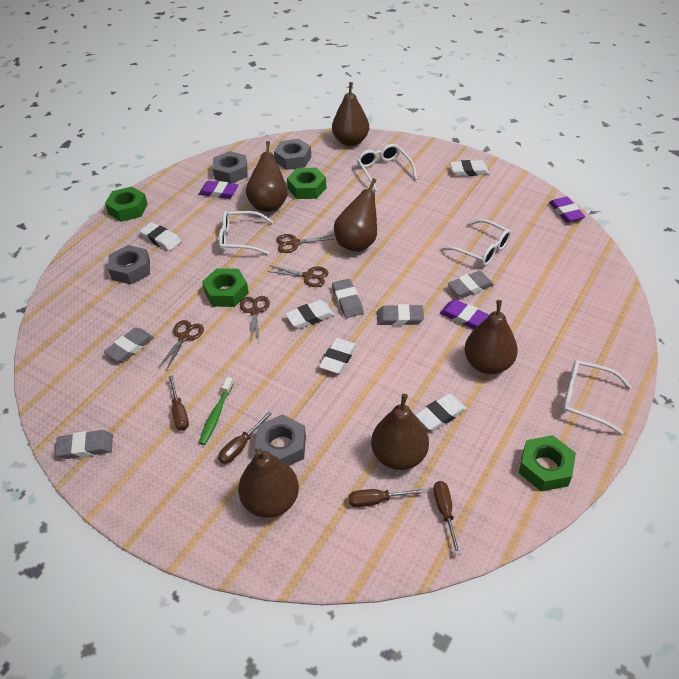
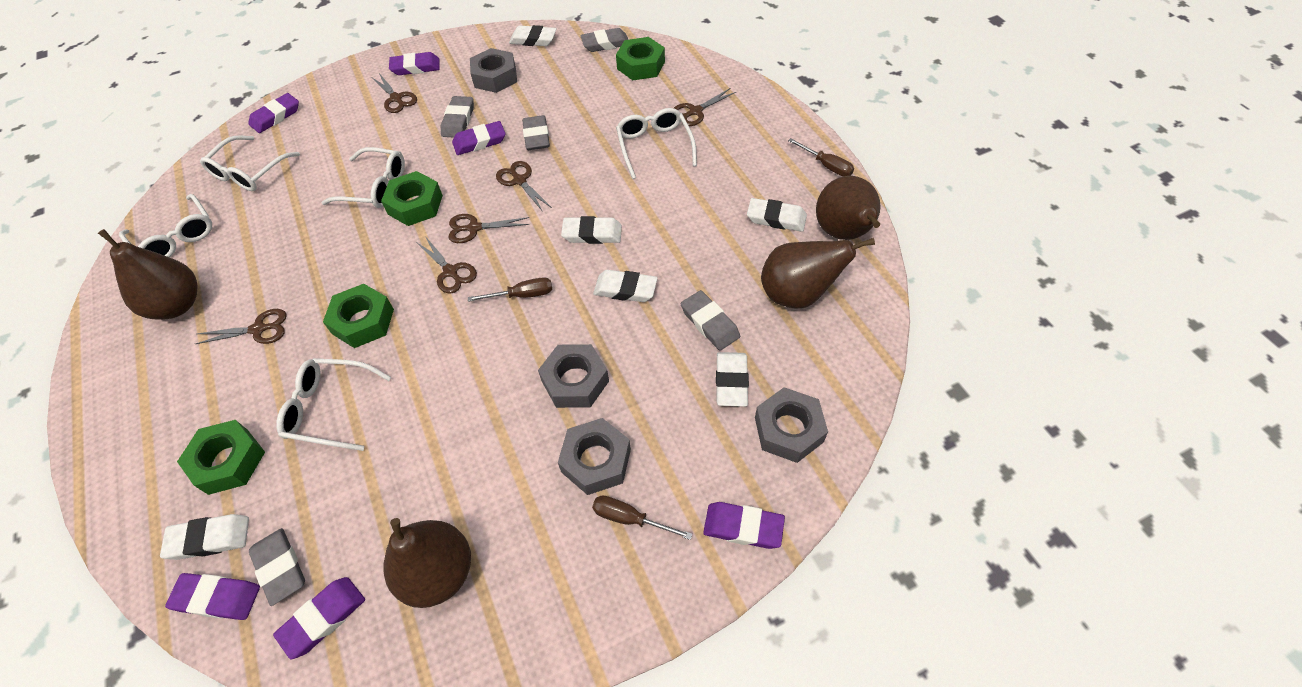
brown pear: [238,448,299,518] [246,141,287,212] [332,82,369,146] [334,178,377,252] [371,394,429,470] [464,300,518,374] = 6 -> [98,229,198,320] [383,518,471,608] [761,238,875,309] [816,176,881,240] = 4
brown scissors: [158,320,204,370] [240,296,270,342] [267,266,329,287] [276,234,334,253] = 4 -> [196,309,287,344] [371,73,417,113] [416,236,477,293] [448,214,529,243] [496,161,552,212] [674,88,736,126] = 6
brown screwdriver: [169,376,189,431] [218,411,272,464] [349,488,426,507] [433,481,461,555] = 4 -> [468,277,552,302] [592,496,692,540] [788,138,854,176] = 3
green toothbrush: [199,377,234,445] = 1 -> none = 0
purple eraser: [199,181,239,199] [440,299,489,329] [549,197,585,223] = 3 -> [165,573,260,620] [248,93,299,133] [273,577,365,659] [389,52,439,75] [452,121,506,155] [703,502,785,549] = 6
white eraser: [139,222,181,251] [285,300,334,329] [319,338,357,374] [415,394,467,431] [450,160,489,176] = 5 -> [160,514,249,560] [509,25,557,46] [561,216,622,244] [593,270,658,302] [716,352,749,407] [747,198,807,232] = 6
white glasses: [219,211,273,255] [357,144,417,192] [441,219,511,266] [562,360,632,435] = 4 -> [119,194,212,257] [200,136,300,191] [276,358,391,451] [321,147,405,208] [616,108,697,179] = 5

